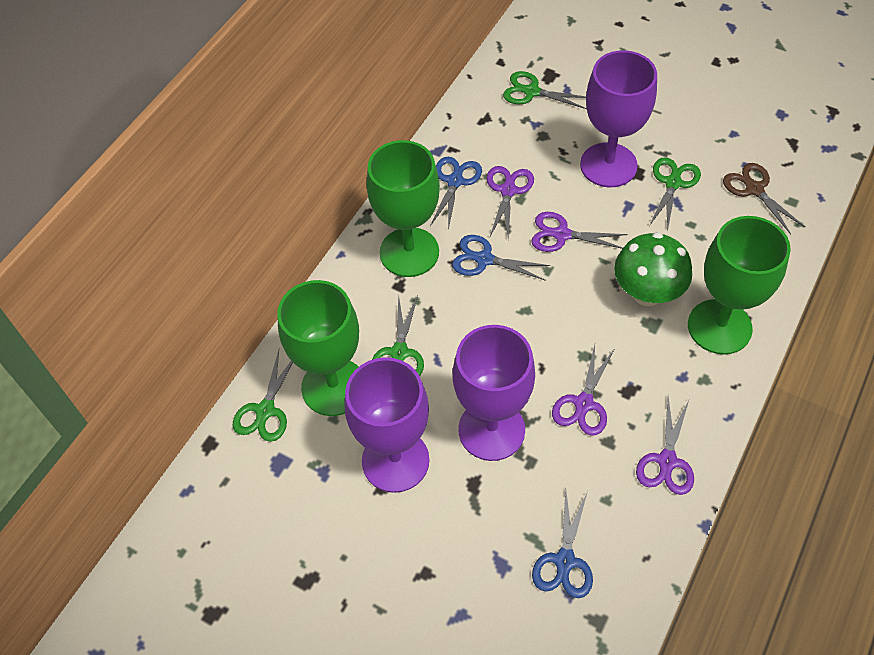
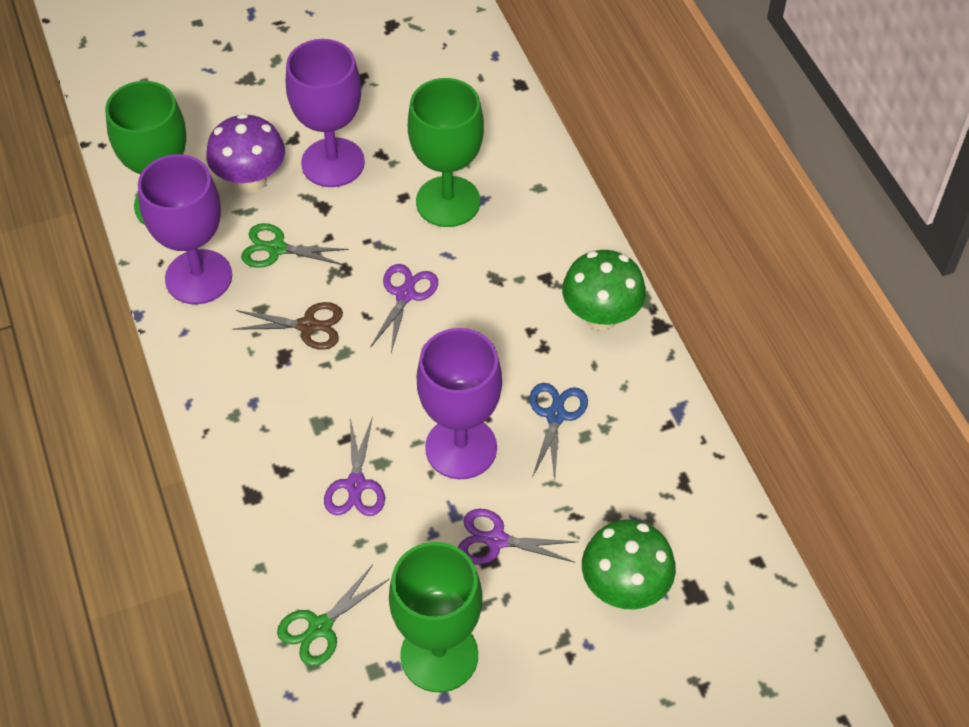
blue scissors: [430,157,482,230] [452,235,550,281] [532,490,593,598] = 3 -> [529,383,588,480] = 1
green mushroom: [614,232,692,306] = 1 -> [562,250,646,330] [582,520,676,609] = 2
green scissors: [233,350,293,442] [372,295,424,376] [503,71,587,109] [649,157,701,232] = 4 -> [241,223,349,268] [277,565,389,666] = 2
purple mushroom: none = 0 -> [206,113,285,193] = 1
purple scissors: [487,166,534,240] [531,212,628,252] [552,345,615,436] [636,396,694,495] = 4 -> [324,416,385,516] [370,264,438,353] [458,509,579,565] = 3

